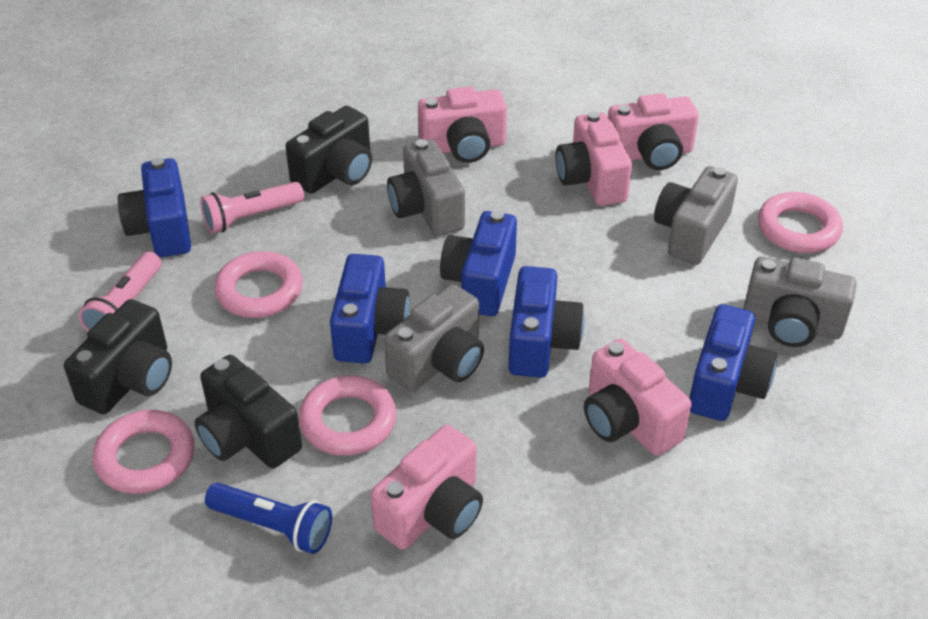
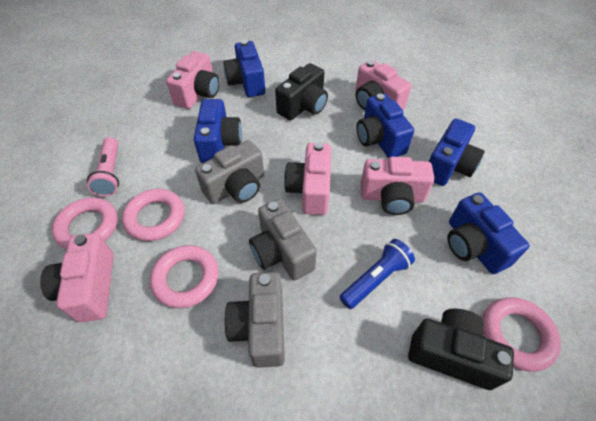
black camera: [64,299,172,414] [195,355,302,468] [285,106,372,194] = 3 -> [275,63,328,120] [408,309,514,390] = 2
grey camera: [384,284,484,392] [387,139,465,236] [654,166,738,265] [743,257,857,347] = 4 -> [195,140,264,204] [225,272,285,368] [249,199,317,280] = 3
pink flashlight: [79,252,161,331] [200,182,304,234] = 2 -> [87,137,119,197] = 1

